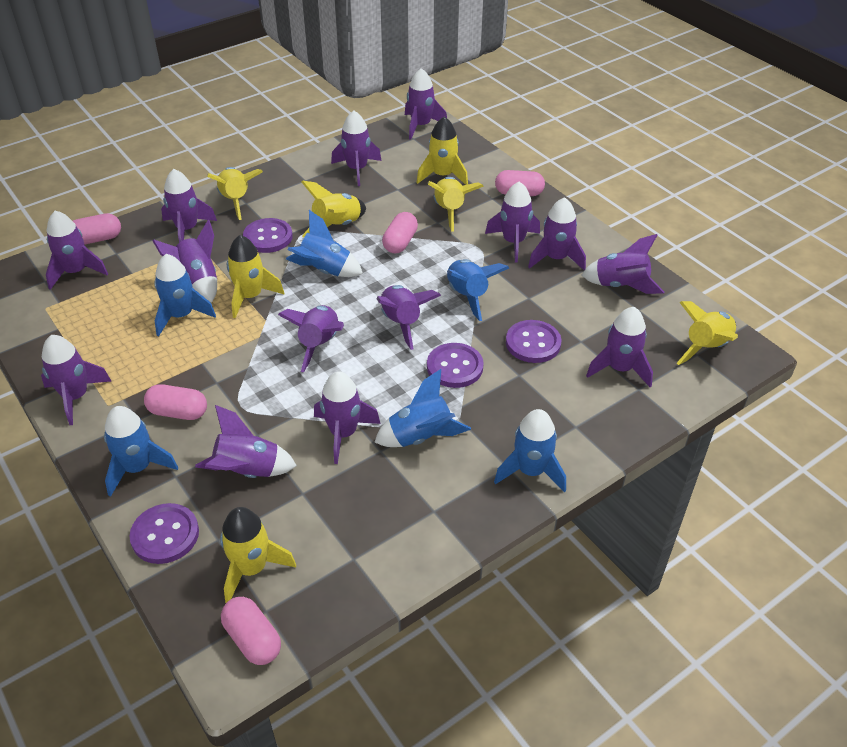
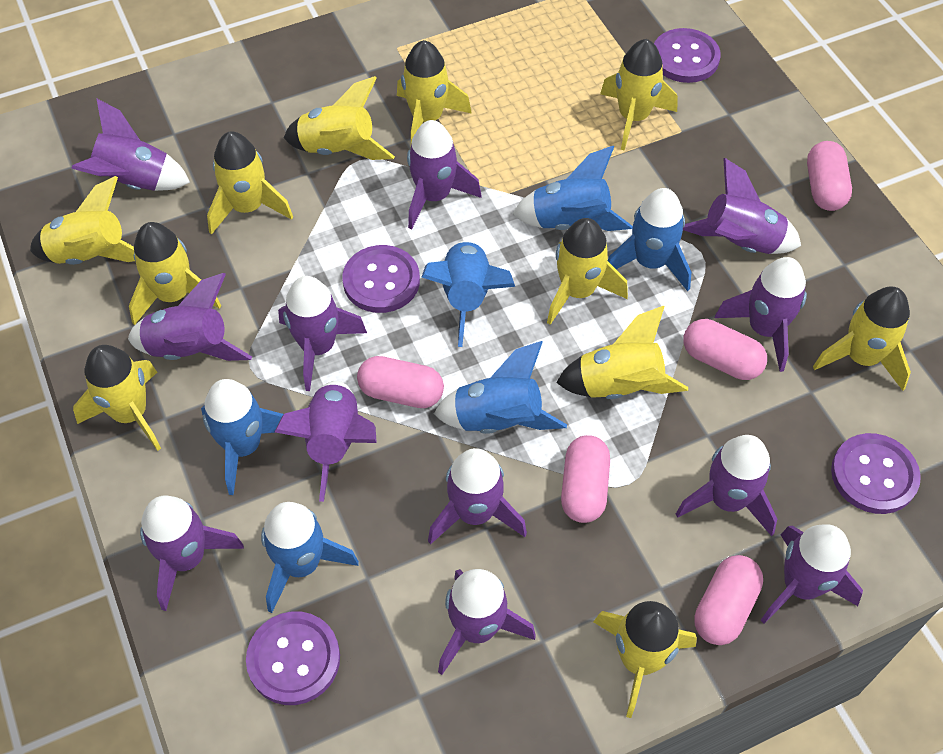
purple rocket: [41,335,112,425] [46,211,108,290] [153,220,217,302] [161,169,217,243] [195,405,297,478] [278,305,344,372] [314,371,381,464] [331,111,381,186] [377,285,441,350] [405,68,447,140] [485,182,540,263] [528,197,586,270] [582,234,664,294] [586,307,653,387] = 14 -> [71,98,190,191] [128,273,252,361] [140,495,244,611] [275,381,377,502] [278,276,367,391] [407,120,481,230] [428,448,527,545] [438,569,536,675] [676,435,777,536] [683,158,801,254] [715,257,807,372] [760,524,863,624] = 12
yellow rocket: [207,167,263,220] [220,507,296,603] [227,235,284,318] [301,181,366,238] [417,117,468,185] [428,177,484,232] [677,301,738,365] = 7 -> [30,176,135,265] [73,345,161,451] [129,222,221,325] [207,131,293,235] [284,76,395,160] [397,40,472,143] [547,218,628,325] [556,306,688,399] [593,601,697,718] [600,39,678,151] [813,287,911,391] = 11

